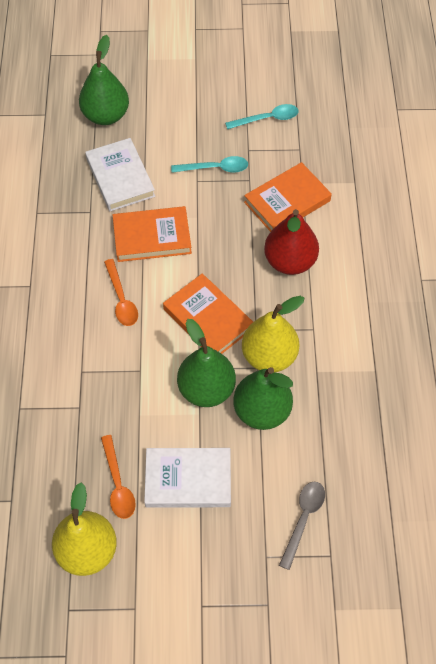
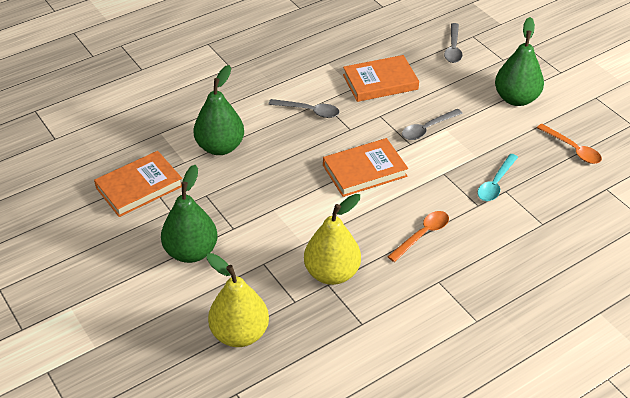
grey spoon: [279,482,325,570] = 1 -> [268,99,339,118] [402,109,463,140] [444,23,463,63] = 3
red pear: [264,209,319,275] = 1 -> none = 0
turquoise spoon: [171,156,248,173] [225,104,299,129] = 2 -> [477,154,518,201] = 1
white book: [85,138,155,211] [144,448,231,508] = 2 -> none = 0

